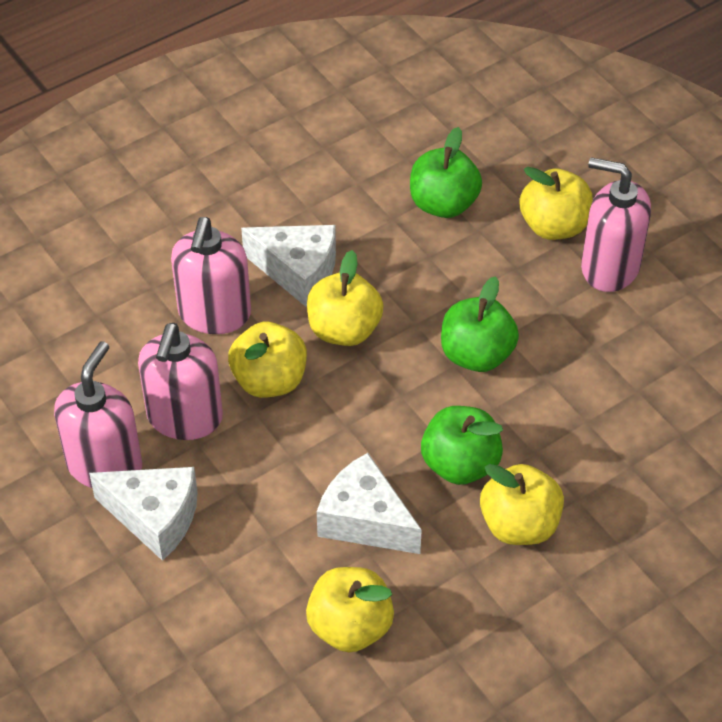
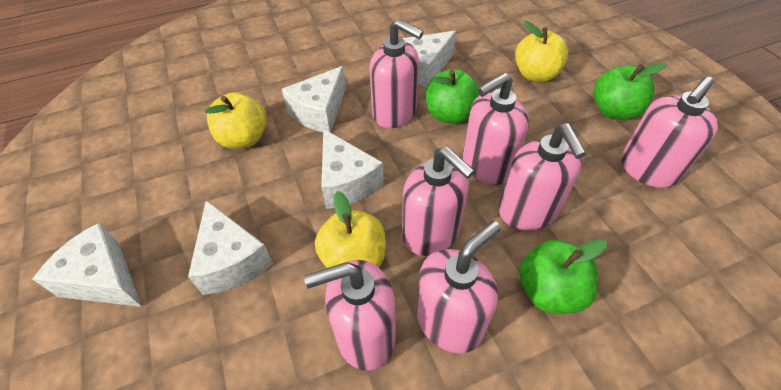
pink soap dispenser: [54,341,142,488] [138,323,223,440] [171,217,251,334] [581,157,651,292] = 4 -> [304,260,396,371] [369,19,423,128] [402,146,475,256] [416,221,501,353] [463,73,529,185] [499,123,587,230] [621,76,718,188] = 7
white cheese: [89,467,198,561] [241,225,336,307] [317,453,422,554] = 3 -> [33,223,142,307] [188,200,273,295] [282,66,346,132] [321,129,384,209] [402,31,456,88] = 5
yellow apple: [228,322,307,398] [306,567,394,652] [307,250,383,346] [480,464,564,545] [519,167,593,240] = 5 -> [205,92,267,149] [315,191,386,268] [515,21,568,82] = 3

